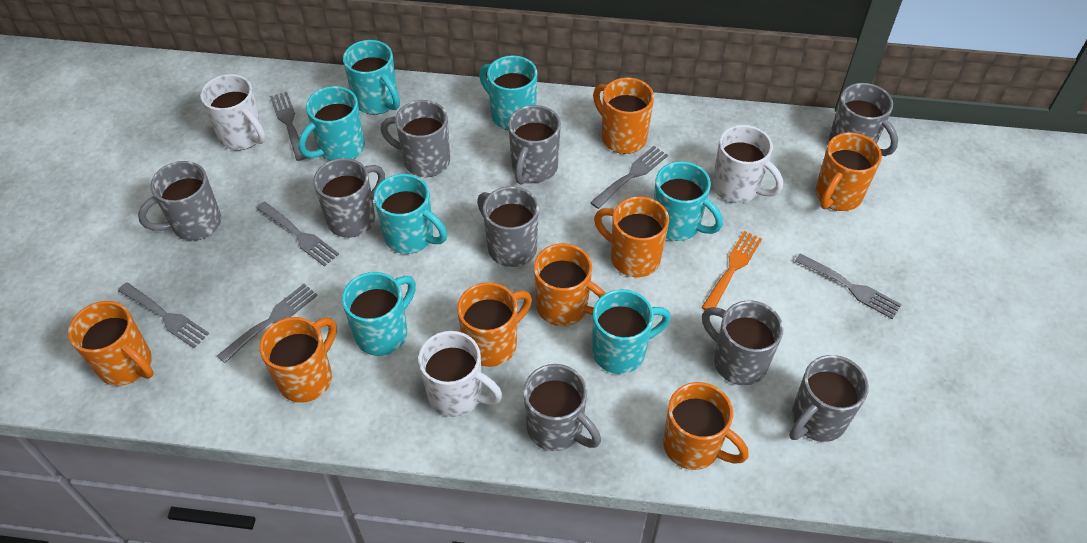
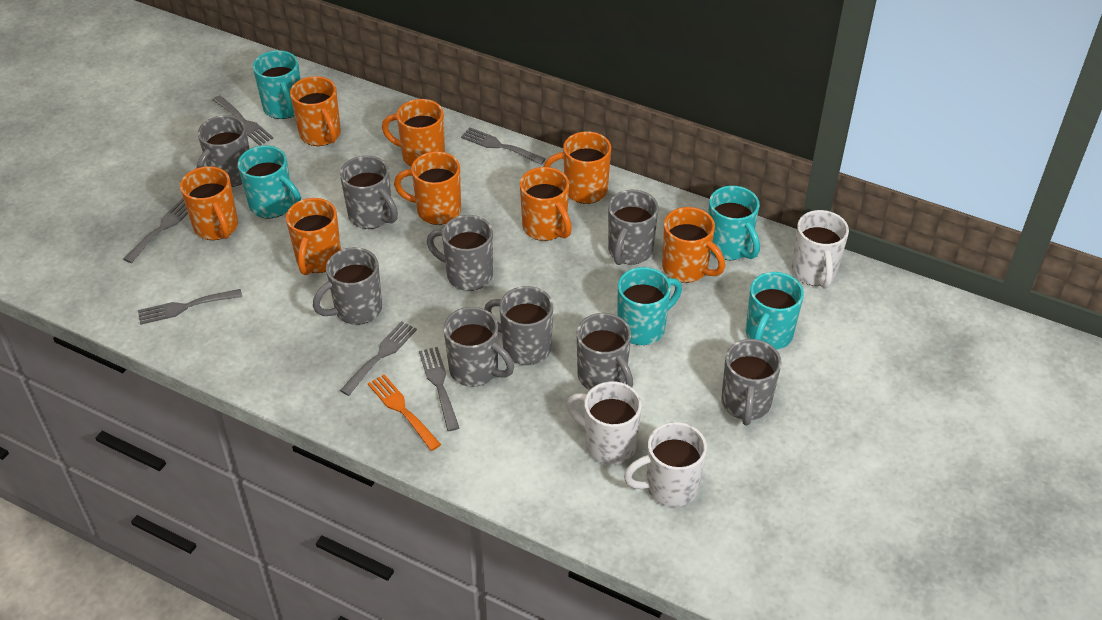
turquoise mug: [298,86,365,161] [342,272,416,356] [343,40,400,115] [374,174,447,254] [479,55,537,131] [592,289,671,374] [654,161,723,241] = 7 -> [238,145,301,219] [253,50,301,119] [617,267,682,345] [708,186,760,260] [746,272,804,350] = 5

